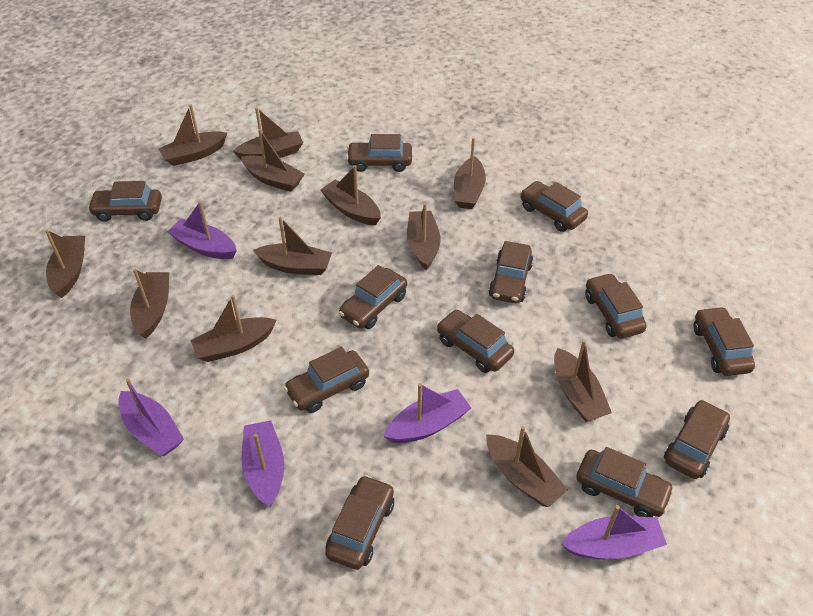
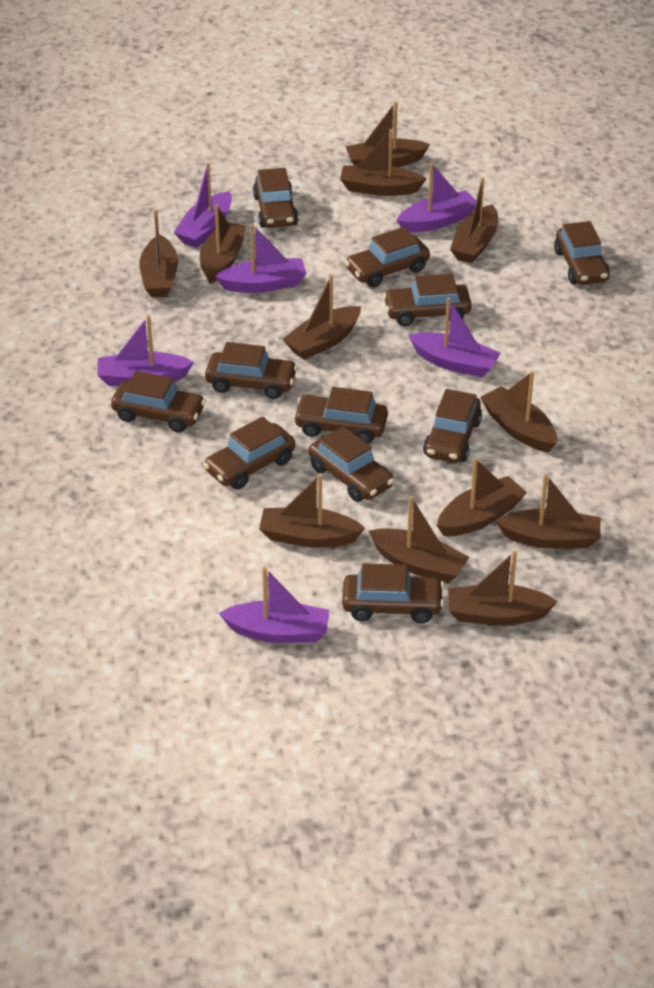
brown car: [88,181,162,222] [283,347,369,413] [325,475,394,570] [339,265,407,329] [346,134,412,172] [436,310,514,373] [489,241,533,303] [520,181,588,232] [576,447,675,517] [585,273,647,339] [664,399,730,479] [693,306,755,376] = 12 -> [111,371,206,432] [203,417,295,489] [205,342,298,399] [253,168,298,228] [293,387,388,444] [309,426,394,502] [342,563,444,623] [345,227,430,287] [383,274,472,326] [423,389,482,463] [554,221,610,285] = 11
purple boat: [118,378,184,456] [167,201,237,259] [241,420,284,507] [383,383,471,443] [561,505,667,559] = 5 -> [98,315,194,386] [173,163,232,248] [215,224,307,293] [219,567,330,643] [397,163,476,233] [409,297,501,377] = 6

